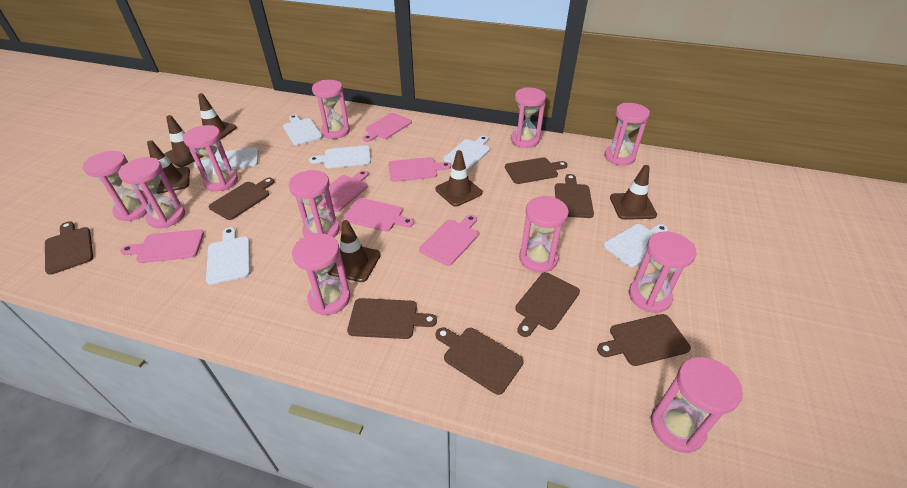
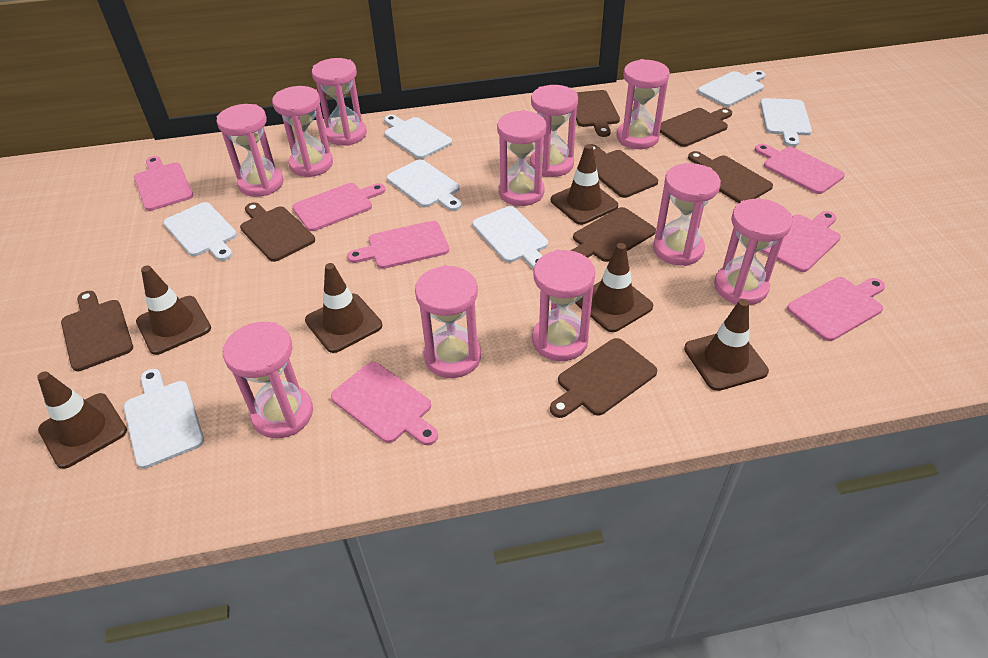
pink cutting board: [120,229,204,263] [319,170,368,212] [343,198,414,231] [363,113,412,142] [388,157,451,182] [419,215,478,266] = 6 -> [134,156,193,211] [292,183,386,231] [331,362,438,445] [347,221,449,269] [755,144,845,194] [761,211,841,272] [787,277,885,341] = 7
white cutting board: [193,147,259,169] [206,227,250,285] [283,115,322,145] [309,145,371,168] [443,136,490,170] [603,224,668,267] = 6 -> [124,369,204,469] [163,202,237,261] [384,115,452,159] [387,159,462,211] [472,206,548,269] [697,70,766,107] [760,98,812,147] = 7

